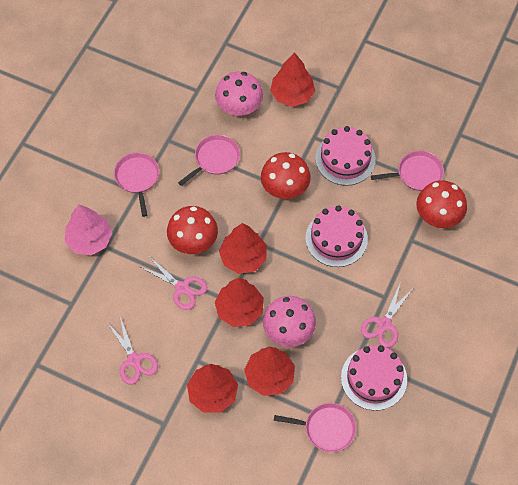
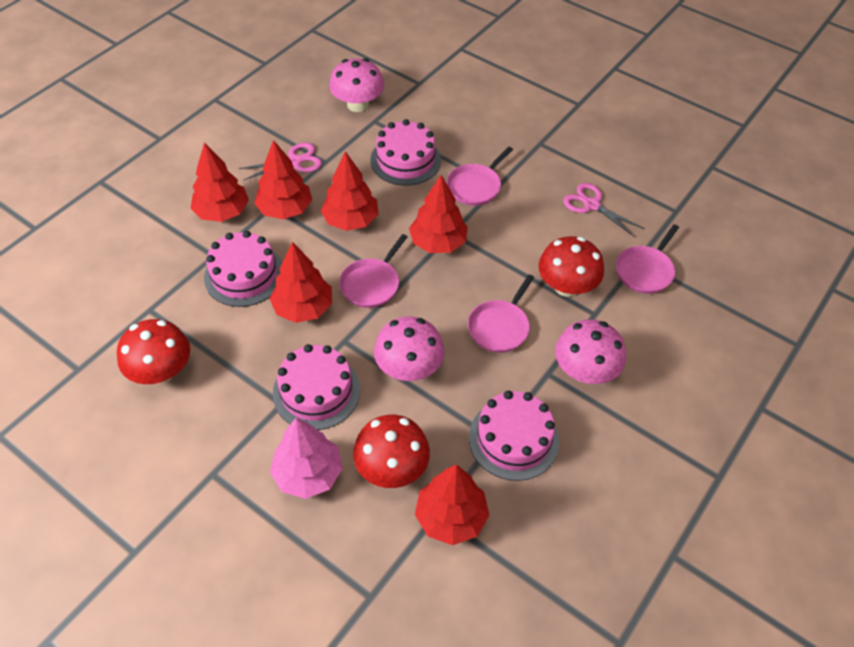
pink cake: [305,205,368,267] [315,126,376,186] [341,345,407,411] = 3 -> [204,231,282,307] [273,344,360,430] [370,119,441,186] [469,391,559,481] = 4
pink mushroom: [215,71,263,116] [263,296,316,347] = 2 -> [329,58,384,112] [374,317,445,381] [555,320,626,384] = 3
pink scissors: [107,317,158,385] [141,258,207,310] [361,284,412,348] = 3 -> [239,143,322,181] [563,183,644,237] = 2
red tree: [187,364,238,413] [215,278,264,327] [219,223,267,274] [244,347,295,396] [270,52,315,107] = 5 -> [191,143,249,222] [254,140,312,219] [270,242,332,323] [321,151,378,231] [409,175,468,253] [415,464,489,545] = 6

